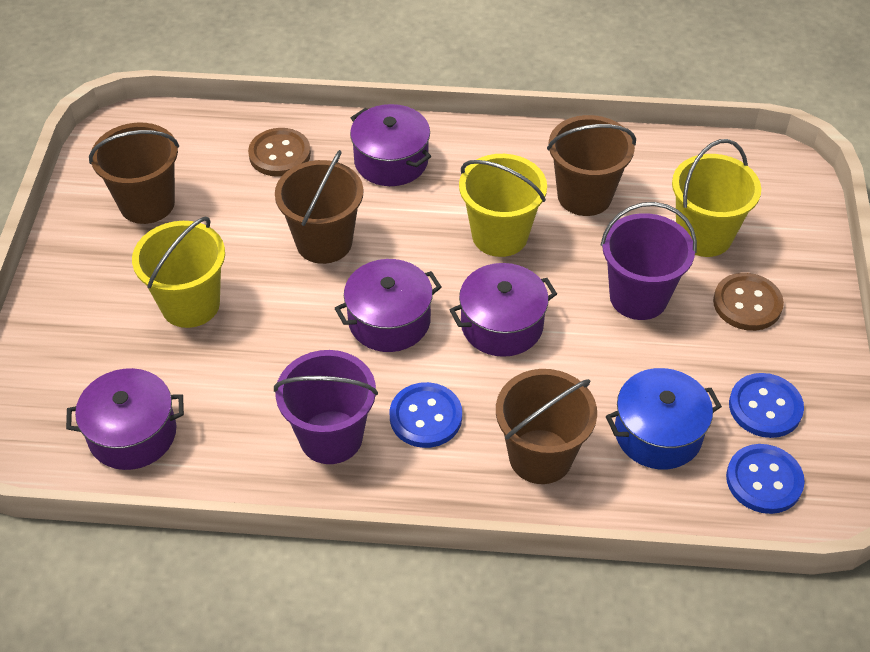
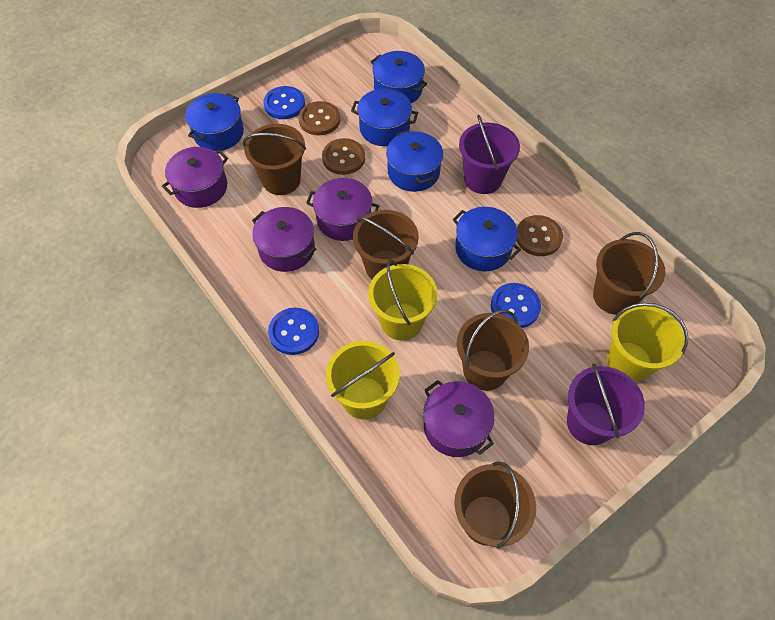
blue pot: [606,368,722,469] = 1 -> [185,93,244,151] [351,89,418,146] [371,51,427,103] [386,130,443,192] [453,207,521,271] = 5
brown bucket: [89,123,179,224] [275,150,364,264] [496,369,597,484] [547,115,636,216] = 4 -> [243,124,306,195] [353,210,419,280] [454,461,536,549] [457,310,529,391] [593,232,665,315] = 5
brown button: [248,128,311,177] [713,273,784,331] = 2 -> [298,101,340,135] [322,138,365,175] [517,215,563,256] = 3

